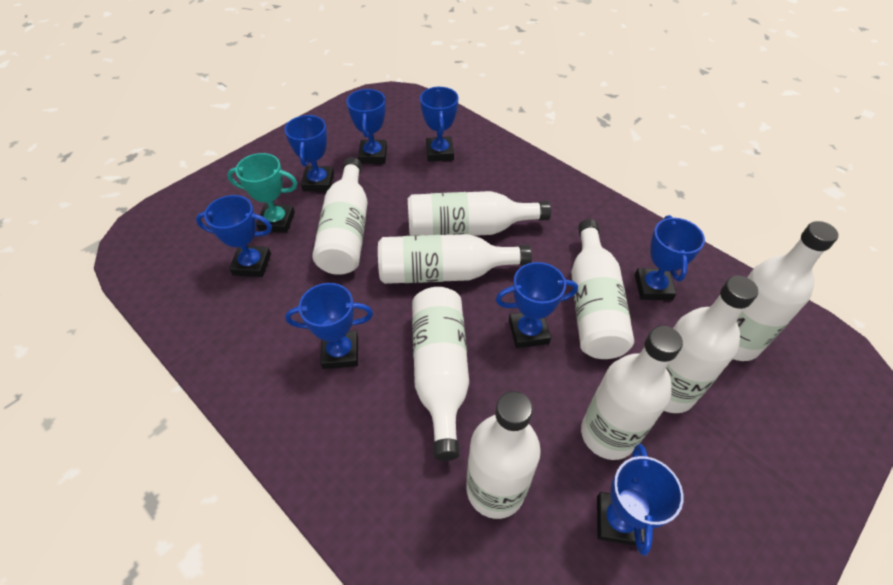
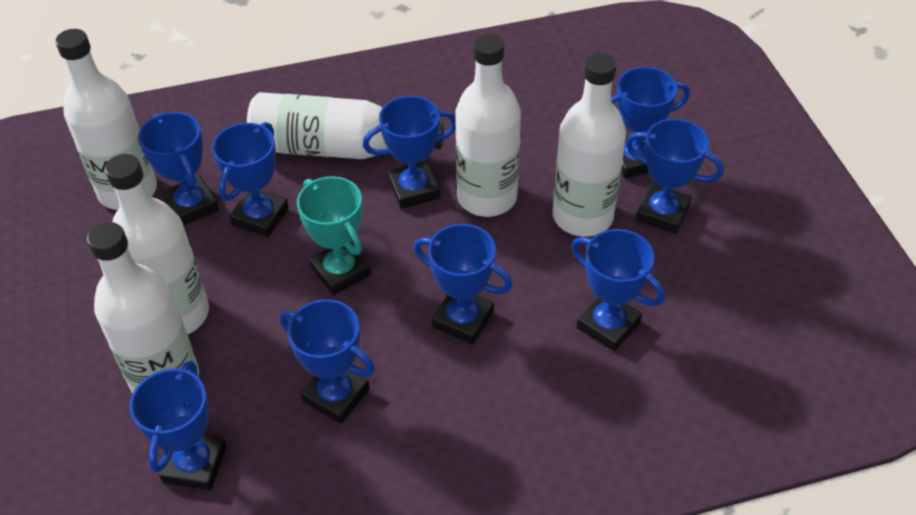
blue trophy: [196,195,272,277] [284,115,334,192] [285,283,373,369] [346,89,387,164] [420,87,458,162] [496,262,578,348] [597,444,683,556] [635,215,705,300] = 8 -> [129,361,227,490] [138,112,219,226] [212,122,289,237] [280,299,375,424] [363,96,456,209] [414,224,512,344] [571,229,665,351] [611,67,690,178] [625,118,724,234] = 9
white bottle: [312,157,368,275] [378,234,532,284] [408,191,551,236] [412,287,469,461] [466,391,541,519] [571,219,634,359] [581,326,683,460] [664,275,758,413] [733,221,839,361] = 9 -> [56,29,157,210] [87,222,199,394] [105,154,209,335] [247,92,444,159] [455,34,521,217] [553,53,626,237] = 6

